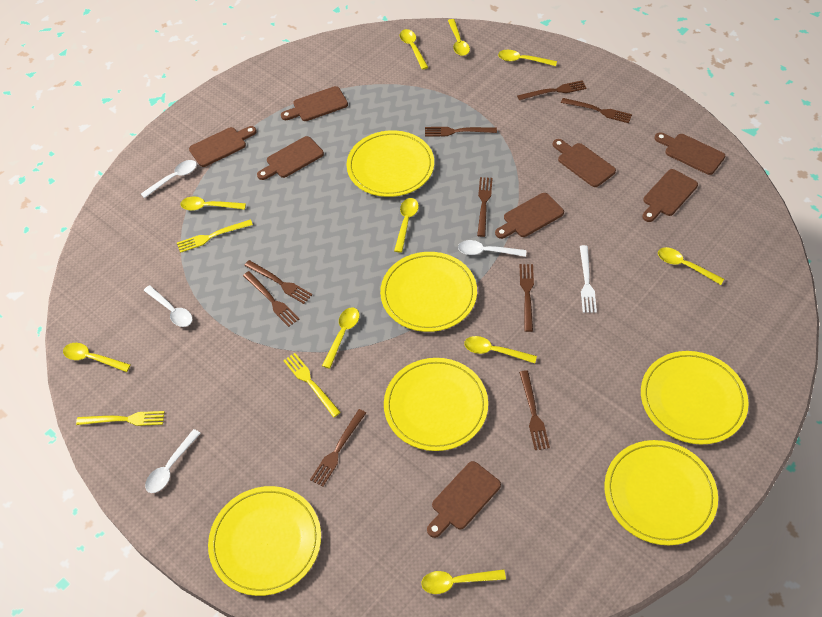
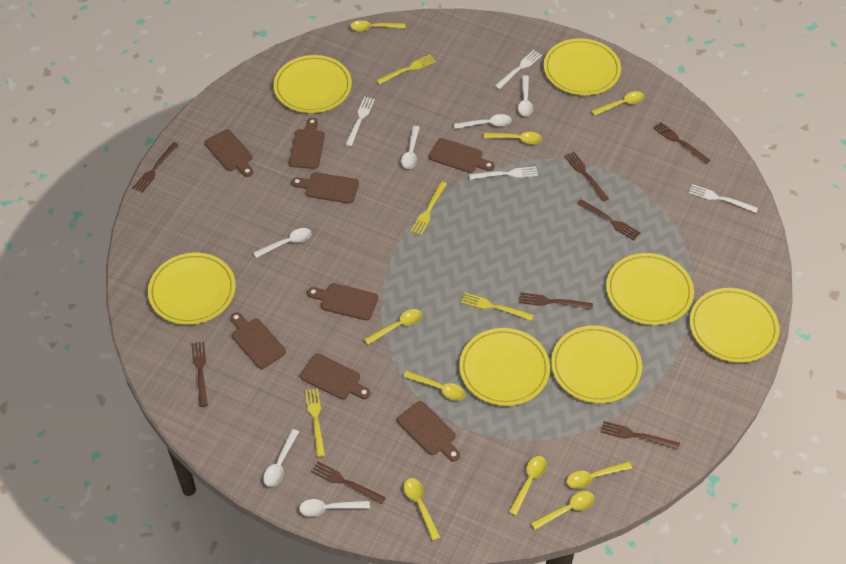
brown fork: [243,271,299,327] [244,260,312,304] [310,409,366,487] [425,127,497,137] [477,177,493,237] [517,80,587,100] [519,370,550,450] [520,264,534,332] [561,98,632,123] = 9 -> [133,142,179,193] [191,341,208,407] [311,462,385,504] [519,292,593,309] [564,152,609,202] [577,199,640,240] [601,421,680,449] [653,122,710,164] = 8
white fork: [580,245,597,313] = 1 -> [345,97,375,147] [469,166,538,180] [495,50,542,89] [688,184,758,213] = 4
white spoon: [141,160,197,198] [144,285,193,327] [145,429,201,493] [458,240,526,257] = 4 -> [253,228,312,258] [263,429,299,487] [299,499,370,517] [401,126,420,169] [454,114,512,129] [518,75,534,116] = 6
yellow fork: [76,411,165,426] [177,219,253,253] [283,353,341,417] = 3 -> [305,388,325,457] [376,55,436,84] [411,181,447,235] [461,293,534,321] = 4
yellow plate: [208,486,321,596] [347,130,434,197] [380,252,477,332] [384,358,488,451] [604,440,718,545] [641,351,749,444] = 6 -> [148,253,236,325] [273,55,352,113] [459,328,550,406] [544,38,621,95] [551,326,642,403] [606,253,694,325] [690,288,779,363] = 7
yellow spoon: [63,343,131,372] [180,197,246,211] [322,307,360,369] [394,198,419,253] [400,29,428,70] [421,569,506,594] [448,19,470,56] [464,336,537,363] [498,50,557,66] [658,247,724,285] = 10 -> [350,20,405,32] [364,309,422,344] [403,371,466,400] [404,478,441,541] [483,132,542,144] [509,456,547,516] [531,491,595,530] [567,461,632,489] [591,91,645,116] = 9

